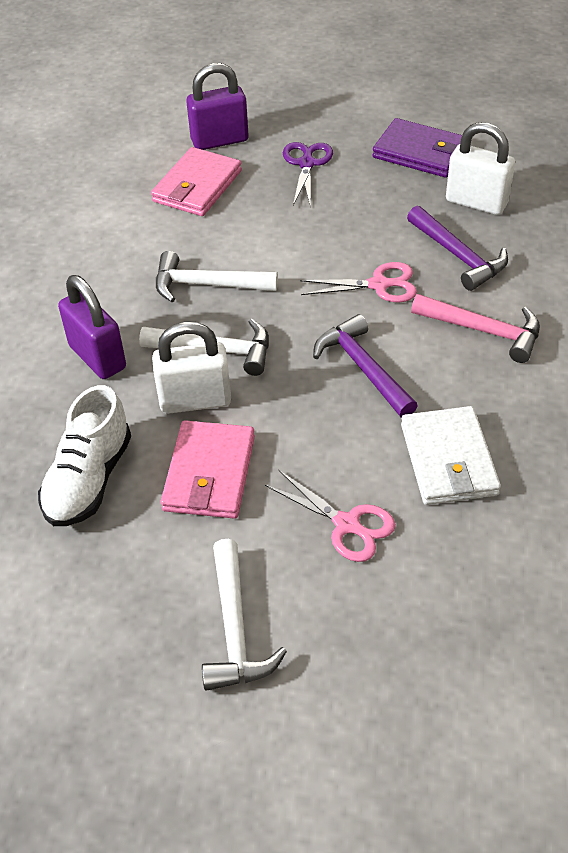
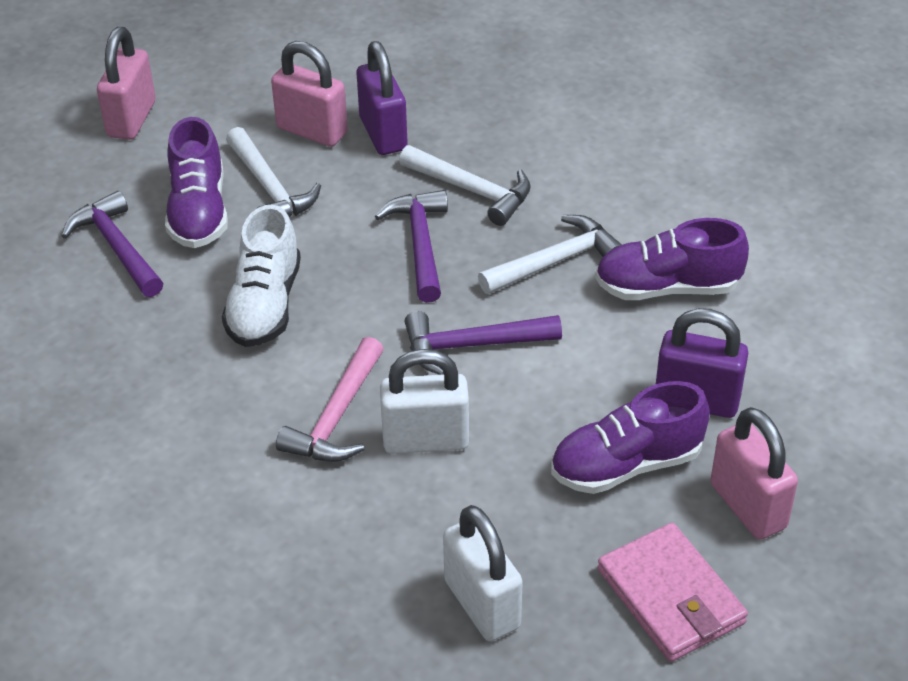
pink padlock: none = 0 -> [97,27,156,140] [271,41,348,147] [710,407,798,539] = 3
pink scissors: [265,470,396,562] [300,262,417,303] = 2 -> none = 0
pink wallet: [151,147,242,216] [160,420,255,519] = 2 -> [597,523,748,662] = 1
purple hammer: [313,314,418,418] [407,206,508,291] = 2 -> [62,191,163,297] [375,190,448,303] [404,311,562,375] = 3
purple scissors: [283,142,333,208] = 1 -> none = 0
purple shoe: none = 0 -> [165,117,228,248] [551,381,710,494] [595,218,749,300] = 3
purple wallet: [372,118,462,178] = 1 -> none = 0
white wallet: [401,406,501,505] = 1 -> none = 0

